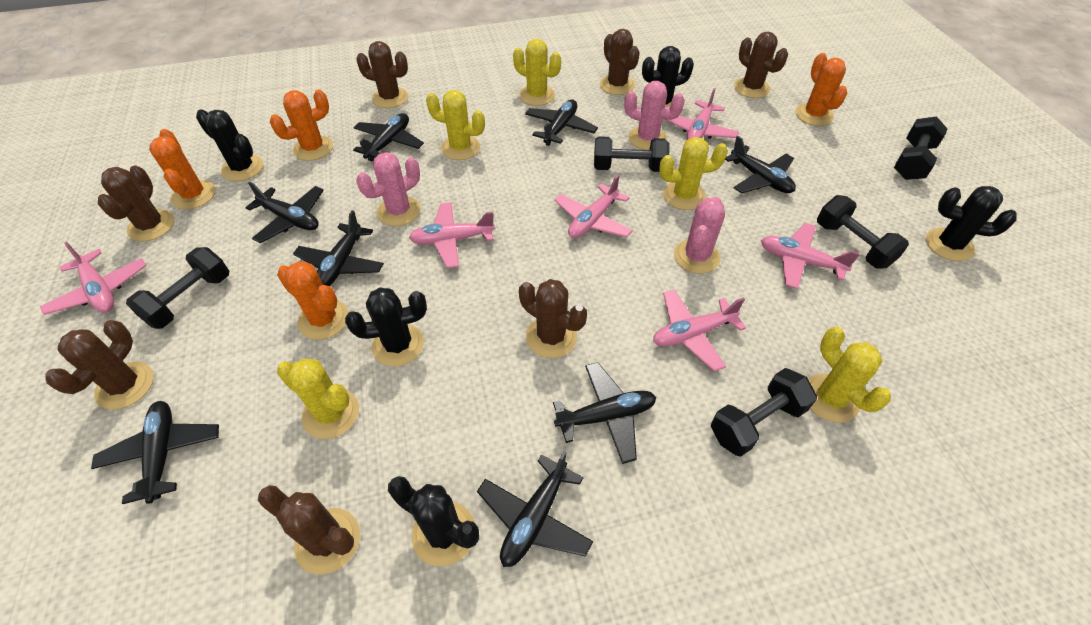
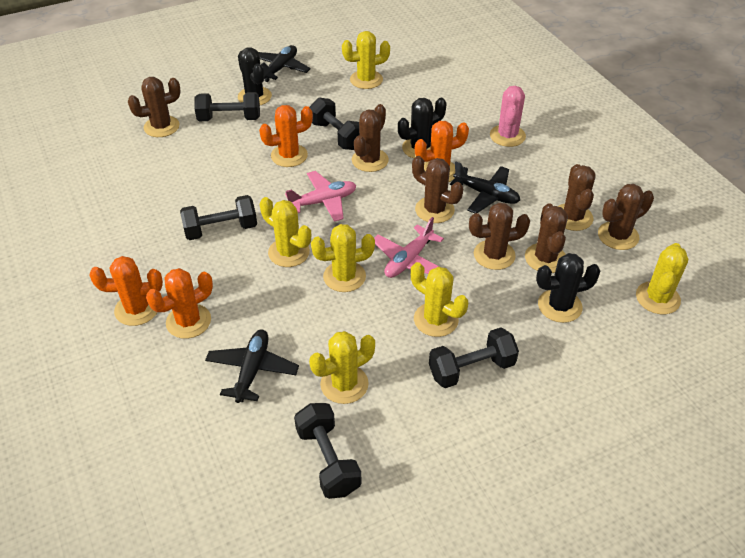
black cactus: [196,109,263,181] [345,287,427,367] [388,476,479,567] [642,46,694,107] [926,186,1017,261] = 5 -> [238,47,272,105] [398,98,447,158] [536,253,600,323] = 3
black plane: [91,401,219,504] [245,182,324,243] [293,210,384,286] [353,113,424,161] [477,451,593,567] [525,100,598,146] [553,362,656,464] [725,136,796,194] = 8 -> [205,330,299,403] [259,45,311,82] [450,162,520,213] = 3
pink cactus: [356,152,420,226] [624,81,685,150] [674,197,725,274] = 3 -> [490,86,526,147] = 1
pink plane: [40,242,146,315] [409,202,495,268] [554,175,633,238] [653,290,746,372] [664,88,739,140] [761,223,860,289] = 6 -> [285,171,356,222] [374,217,444,278] = 2
yellow cactus: [277,358,359,439] [426,90,485,160] [513,39,561,106] [659,137,728,210] [808,327,891,423] = 5 -> [260,197,311,267] [309,331,375,404] [311,224,375,292] [342,31,390,89] [411,262,468,337] [636,243,688,314] = 6

